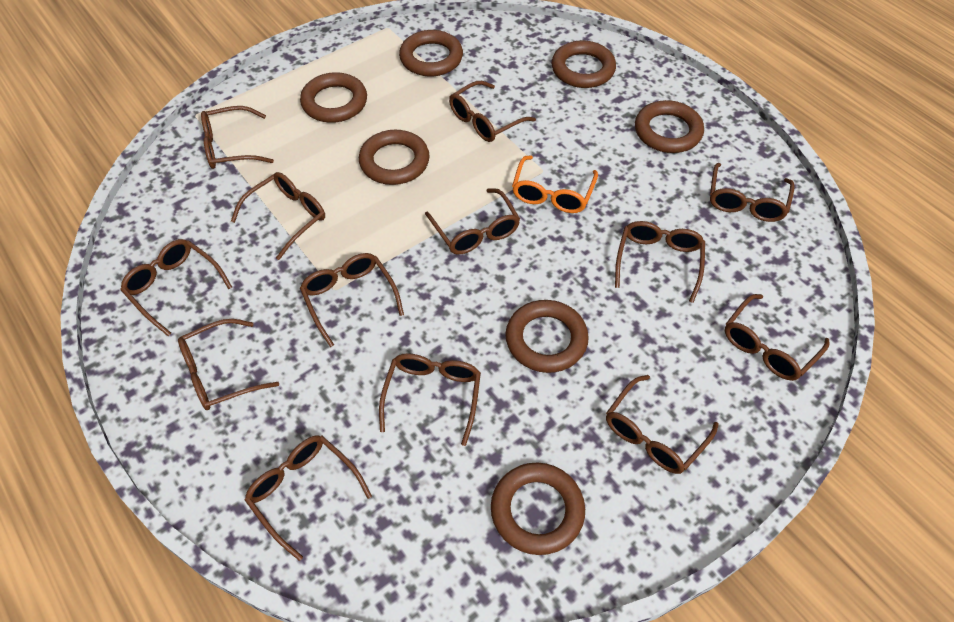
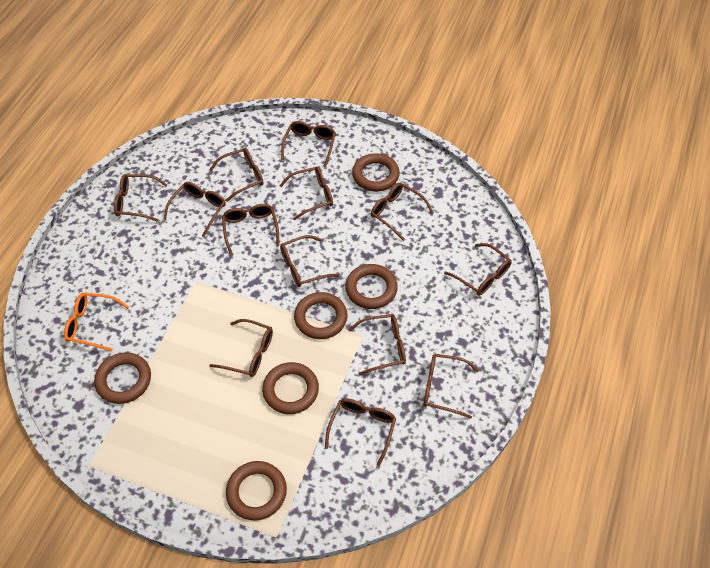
brown ring: [300,72,367,123] [359,130,430,185] [399,30,463,76] [491,462,585,555] [505,300,589,373] [552,40,616,88] [635,100,704,153] = 7 -> [94,353,151,404] [226,461,287,520] [262,362,319,414] [294,292,348,339] [345,264,398,309] [352,153,400,192] = 6

